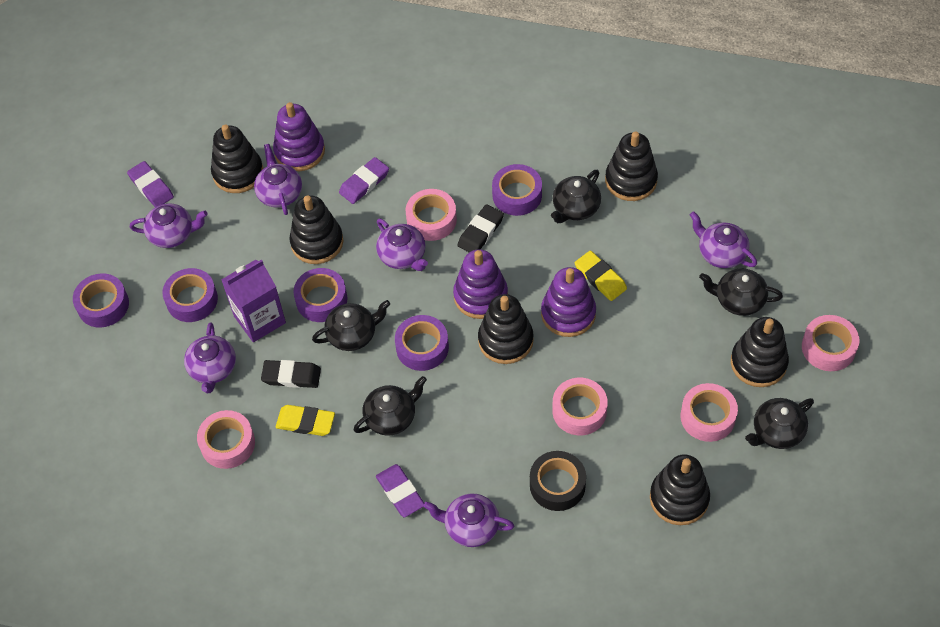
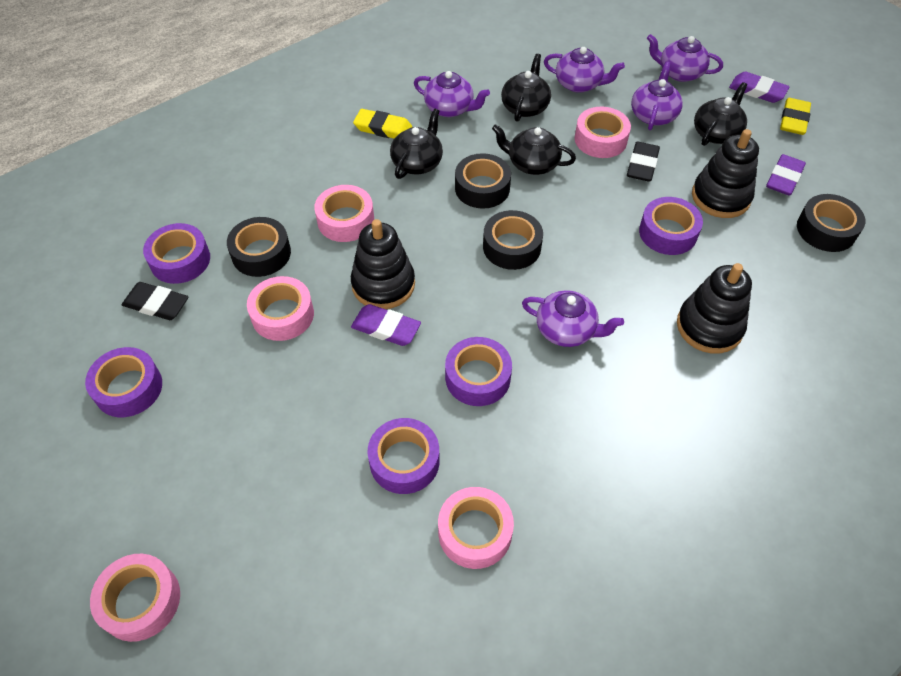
black stacking toy: [211,124,263,193] [289,195,343,264] [478,294,534,364] [605,131,658,201] [650,454,710,525] [731,317,789,387] = 6 -> [351,219,415,309] [677,263,752,354] [692,129,759,218] = 3
black tape: [530,451,586,511] = 1 -> [227,217,291,277] [455,153,511,209] [483,210,543,270] [797,194,865,252] = 4
black teapot: [312,300,390,351] [354,376,427,436] [551,170,601,223] [699,268,783,316] [745,398,814,449] = 5 -> [390,108,443,179] [492,124,576,175] [501,54,551,122] [694,82,747,146] = 4
purple carton: [221,259,286,342] = 1 -> none = 0
purple stacking toy: [273,102,325,171] [453,249,508,319] [541,267,596,337] = 3 -> none = 0
purple teapot: [130,203,208,248] [184,323,236,393] [254,144,302,215] [376,219,428,271] [424,493,515,547] [690,211,757,268] = 6 -> [414,71,490,117] [522,290,624,347] [544,47,625,93] [631,62,683,130] [647,34,723,82] = 5

